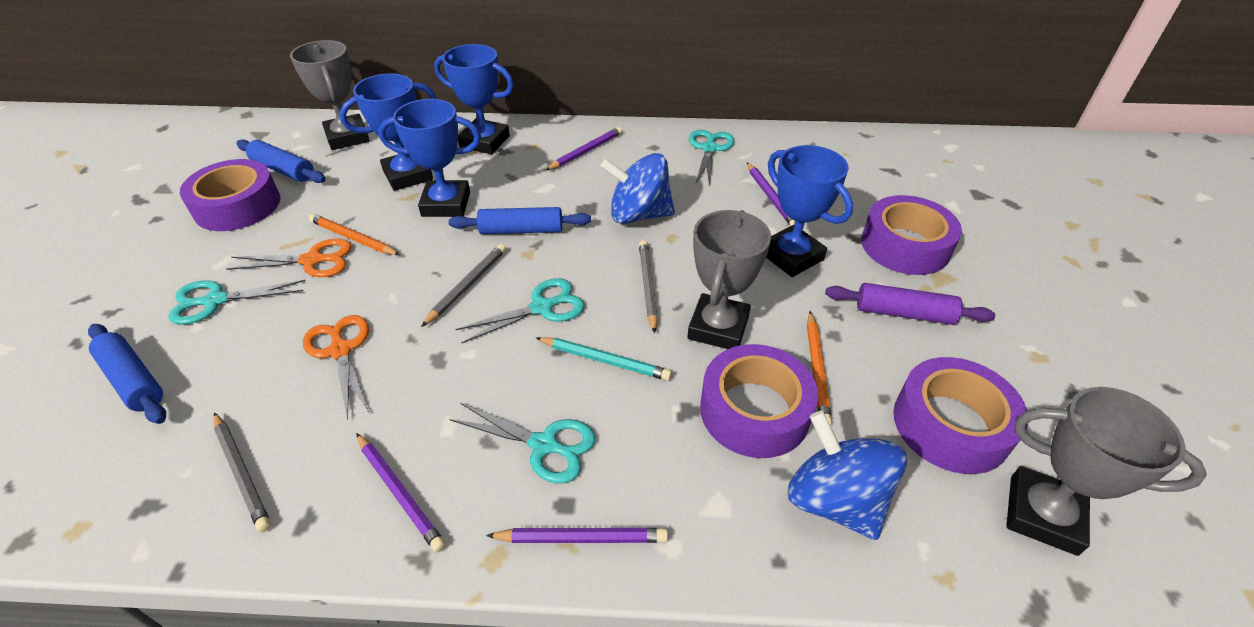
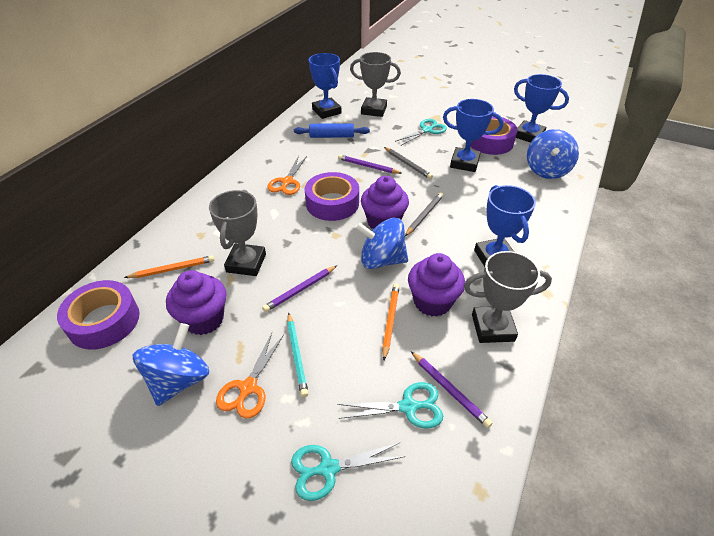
blue rolling pin: [88,324,166,424] [236,139,325,183] [448,207,591,234] = 3 -> [294,124,370,138] = 1
blue spinning top: [601,153,675,224] [788,411,907,540] = 2 -> [133,323,209,406] [355,218,408,269] [527,129,579,179] = 3
grey pencil: [213,412,271,532] [421,244,506,327] [639,240,658,333] = 3 -> [384,147,433,179] [405,192,444,236] = 2
purple cupcake: none = 0 -> [166,270,226,335] [361,176,409,229] [408,253,465,317] = 3
purple pencil: [356,433,446,553] [486,528,668,543] [546,127,623,170] [747,162,795,226] = 4 -> [262,266,337,312] [338,155,402,174] [411,351,492,428] = 3
purple rolling pin: [825,283,995,325] = 1 -> none = 0
purple tape: [180,159,280,231] [700,344,818,458] [861,195,962,275] [893,357,1028,474] = 4 -> [57,280,140,350] [305,172,359,221] [470,116,518,155] = 3
turquoise scissors: [168,280,306,325] [449,403,595,483] [455,278,585,343] [689,130,734,185] = 4 -> [291,442,405,501] [337,382,443,429] [395,119,447,146] = 3

